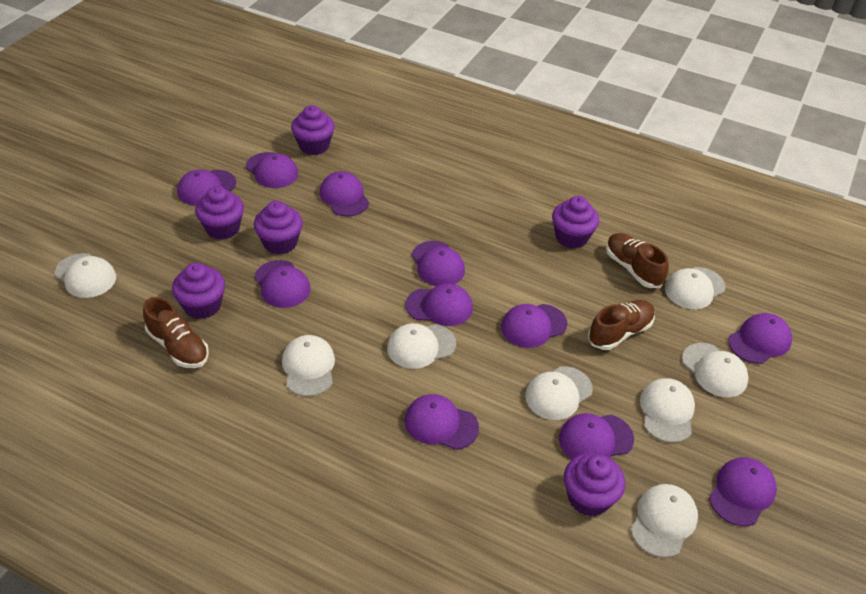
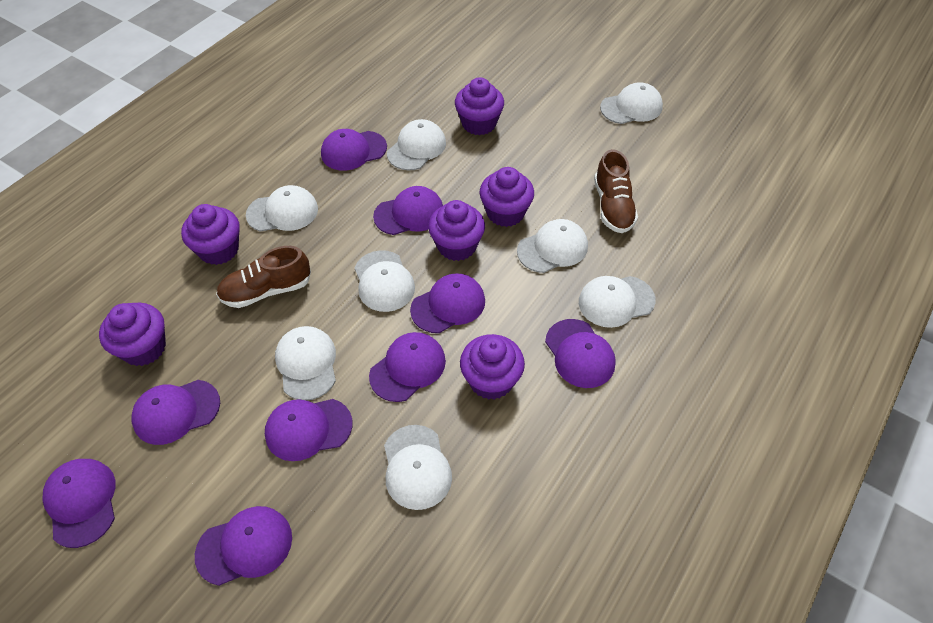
brown shoe: [143,297,209,368] [588,300,655,350] [606,233,669,288] = 3 -> [216,246,311,308] [594,149,638,233] = 2
purple cap: [177,169,236,206] [246,152,298,188] [254,260,310,308] [320,171,369,216] [405,394,479,450] [406,283,473,326] [412,241,465,286] [501,304,567,348] [559,413,634,459] [709,457,777,526] [728,313,792,364] = 11 -> [43,459,115,548] [131,380,220,445] [195,506,292,586] [265,399,353,461] [321,129,387,171] [369,332,446,402] [373,186,443,235] [410,273,485,333] [545,319,616,388] = 9

